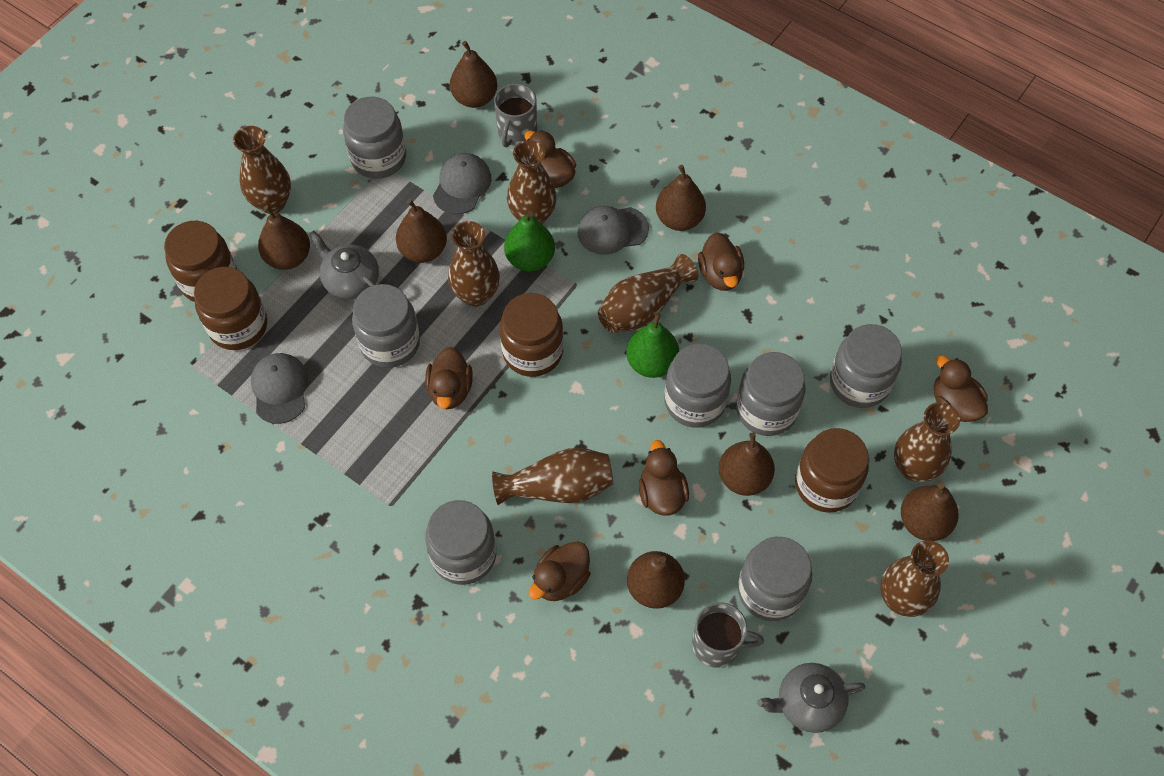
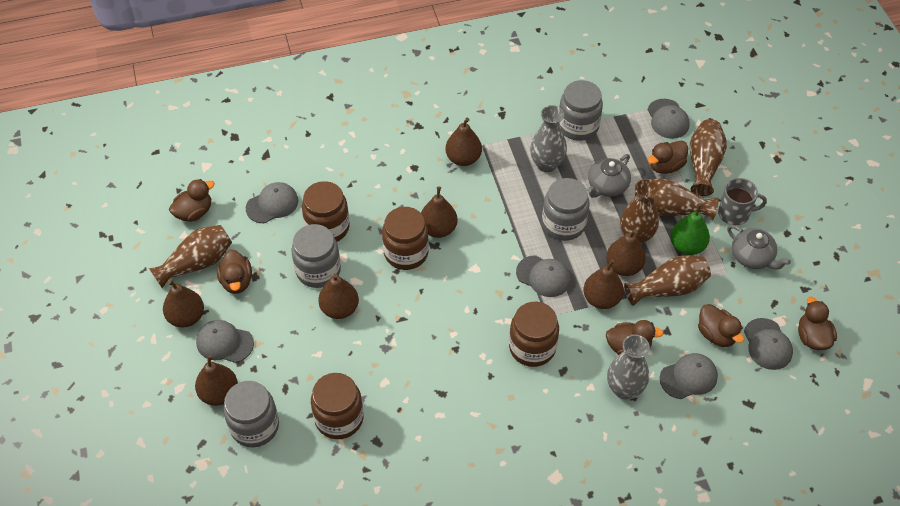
brown vase: [233,126,291,214] [448,221,500,307] [492,448,613,505] [507,140,557,224] [598,254,698,333] [880,540,949,617] [894,402,960,482] = 7 -> [149,225,232,288] [620,179,660,245] [624,255,711,306] [635,179,719,220] [690,119,727,196] = 5
green pear: [504,211,555,271] [626,312,679,378] = 2 -> [670,204,710,255] = 1
grey cap: [251,353,308,424] [433,153,491,214] [577,206,649,255] = 3 -> [196,320,254,363] [246,182,298,223] [516,255,571,297] [648,99,690,139] [660,353,718,399] [744,318,793,370] = 6
grey jar: [343,97,406,179] [352,284,420,368] [425,500,496,585] [664,344,731,428] [736,352,805,436] [738,537,812,621] [830,324,902,408] = 7 -> [224,381,279,448] [292,224,341,288] [542,178,590,241] [559,80,603,141] = 4
grey mug: [494,84,537,148] [692,602,764,668] = 2 -> [718,178,767,226] = 1
grey vase: none = 0 -> [530,105,567,172] [607,334,650,399] = 2

